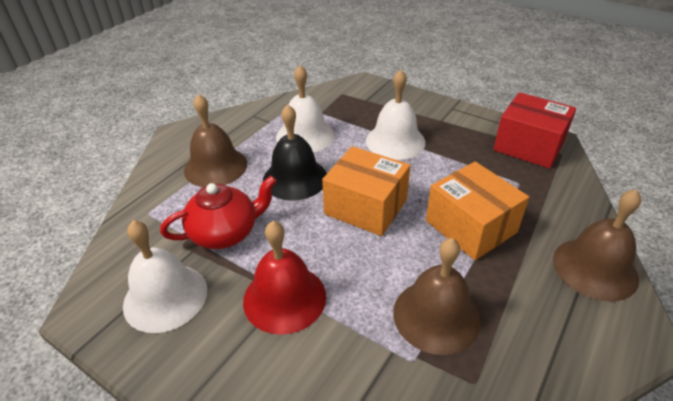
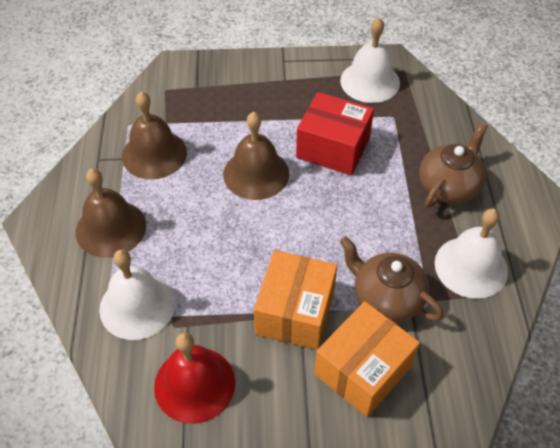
black bell: [263,104,327,201] = 1 -> none = 0
brown teapot: none = 0 -> [340,236,444,322] [419,122,488,208] = 2
red teapot: [160,176,277,249] = 1 -> none = 0

